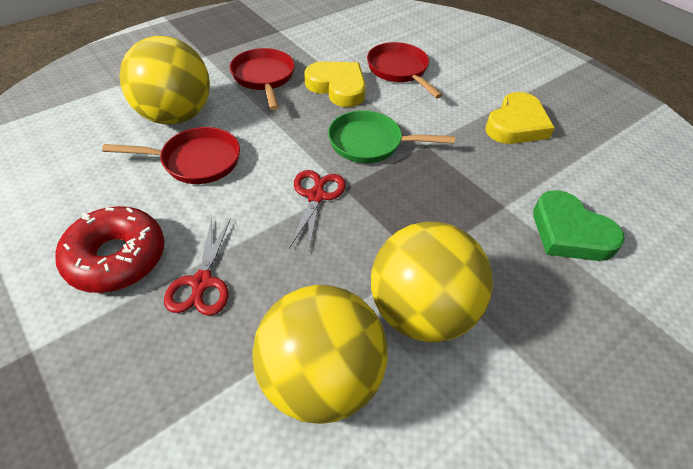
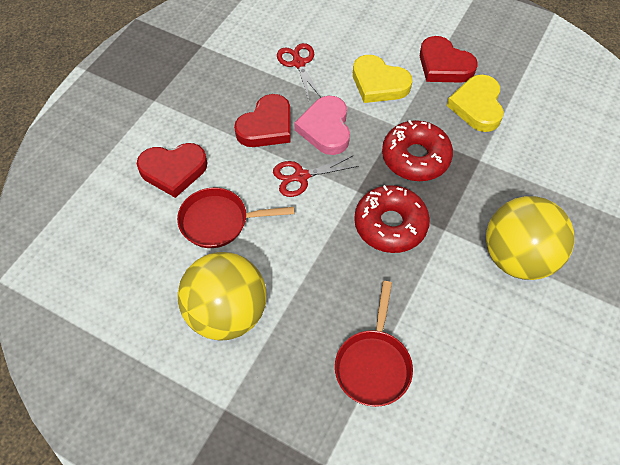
green heart: [533,190,625,261] = 1 -> none = 0
green pan: [328,110,455,163] = 1 -> none = 0
pink heart: none = 0 -> [295,96,350,155] = 1
red donut: [55,206,164,293] = 1 -> [354,185,430,253] [382,120,453,181] = 2
red heart: none = 0 -> [137,143,208,198] [234,94,290,147] [420,36,478,83] = 3
red pan: [102,127,240,184] [230,48,295,110] [367,42,443,98] = 3 -> [177,187,294,248] [335,281,413,407] = 2
yellow ball: [119,36,210,125] [252,285,388,424] [371,222,493,342] = 3 -> [177,252,266,341] [486,196,574,280] = 2

